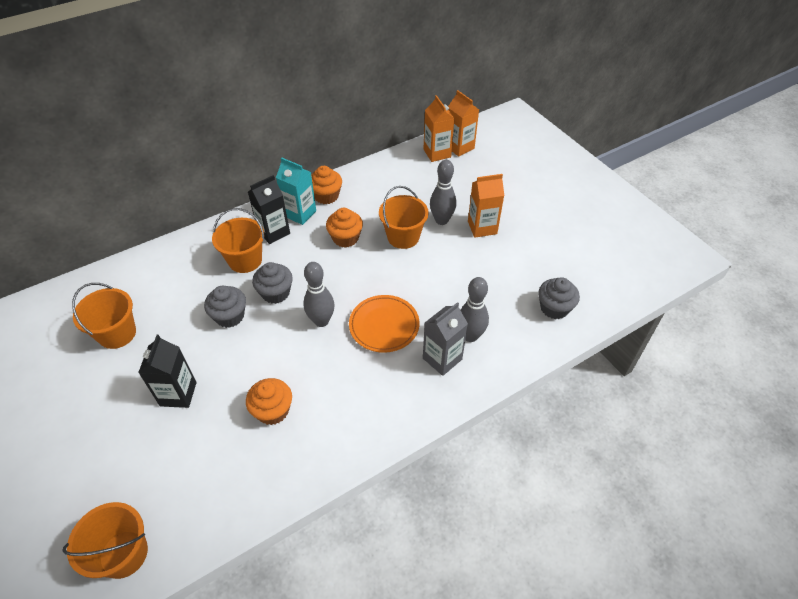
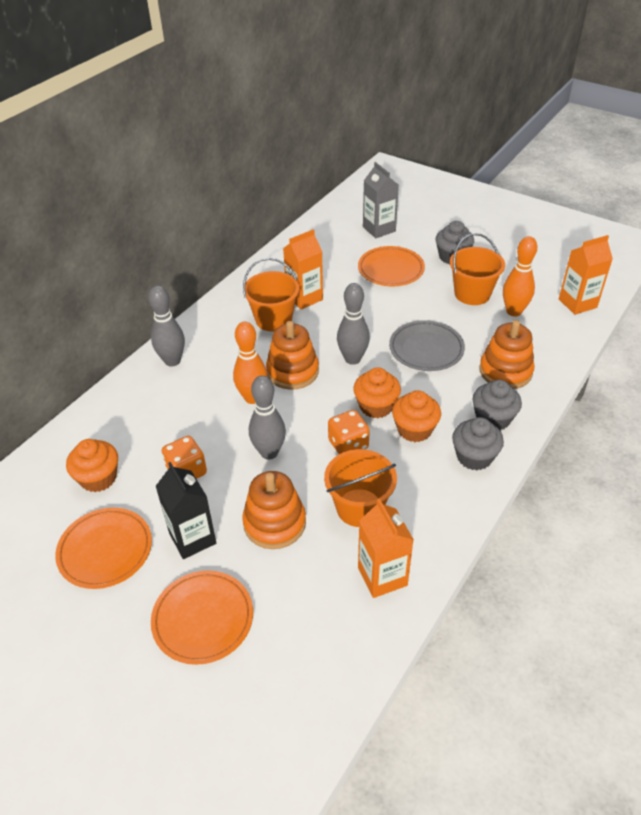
black carton: [138,335,197,408] [248,175,290,244] = 2 -> [156,462,216,559] = 1
grey plate: none = 0 -> [389,320,465,371] = 1
orange bowling pin: none = 0 -> [233,322,268,404] [503,236,537,317] = 2
orange bucket: [63,502,148,579] [72,283,136,349] [212,208,264,273] [379,186,429,249] = 4 -> [243,258,300,332] [324,449,397,527] [450,233,505,305] = 3
orange dice: none = 0 -> [162,436,207,479] [328,410,370,454] = 2
orange plate: [349,295,419,353] = 1 -> [55,508,152,589] [151,571,253,665] [358,246,425,286] = 3
orange stacking toy: none = 0 -> [242,471,306,549] [266,321,319,390] [479,320,535,389] = 3
turquoise carton: [276,157,316,225] = 1 -> none = 0

